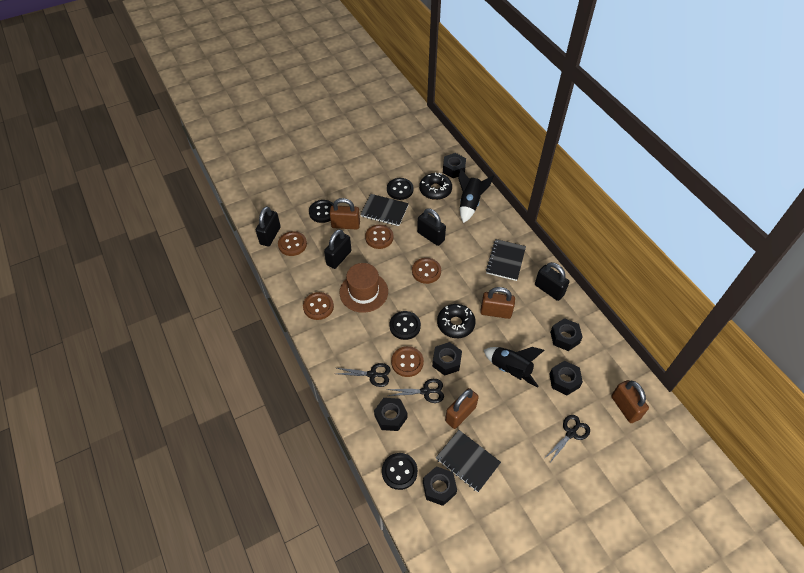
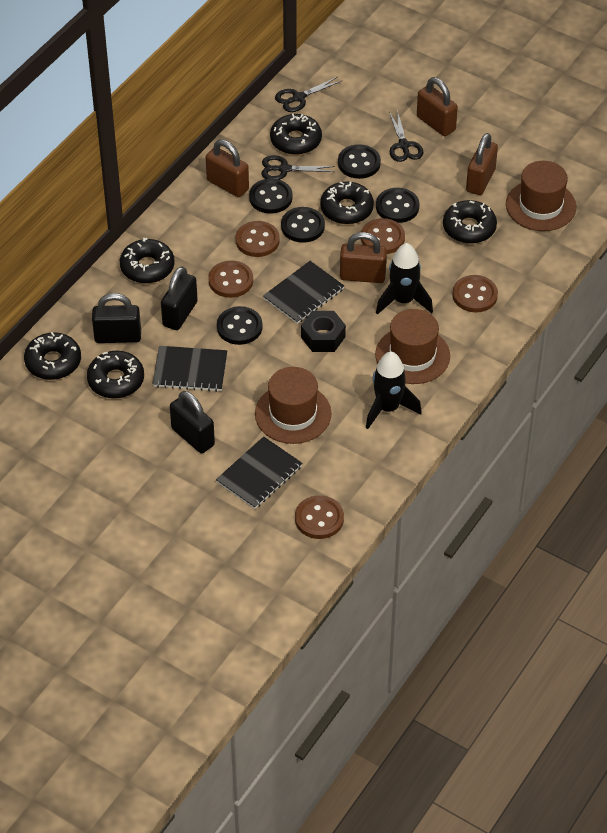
black button: [309,200,334,223] [382,453,418,490] [387,178,413,200] [390,311,421,340] = 4 -> [217,306,263,345] [249,178,293,214] [281,207,325,243] [338,144,381,179] [376,188,420,223] = 5
black donut: [419,172,452,200] [437,304,476,338] = 2 -> [24,332,81,380] [87,351,144,399] [120,238,175,284] [270,114,322,155] [320,181,374,224] [443,200,497,244] = 6
black nut: [374,398,407,431] [423,466,457,506] [432,342,462,376] [443,153,466,178] [550,318,583,351] [550,361,583,395] = 6 -> [301,311,346,352] = 1
black padlock: [256,206,281,247] [324,229,351,269] [417,208,446,246] [535,262,569,301] = 4 -> [92,293,141,343] [161,266,198,330] [170,391,215,453] = 3
brown hat: [340,263,388,313] = 1 -> [255,367,332,444] [375,309,450,384] [506,161,576,231] = 3

